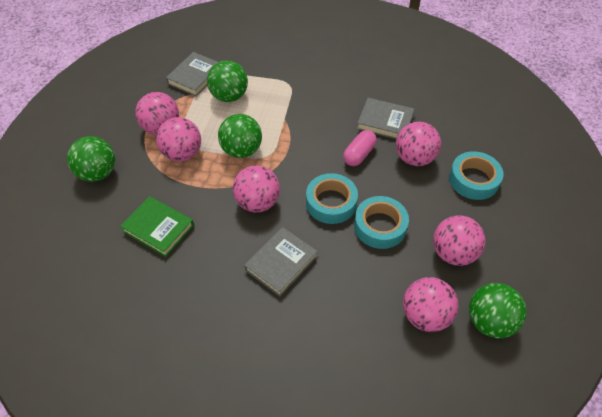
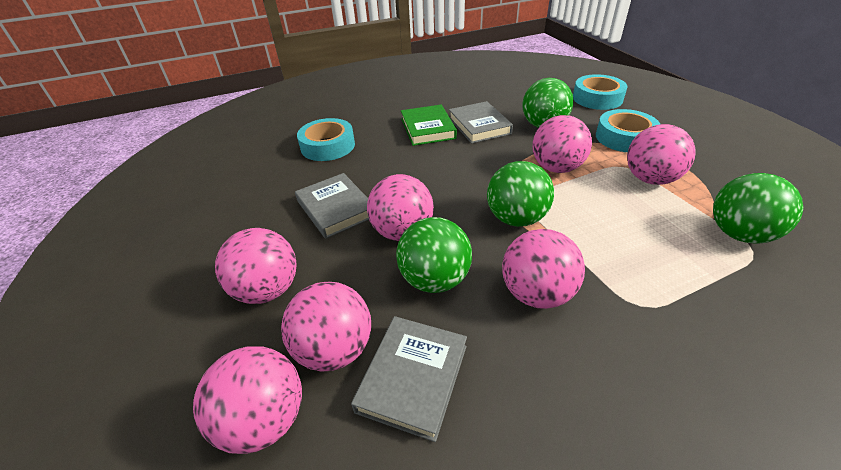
pink ball: [135,92,179,135] [156,117,201,162] [233,165,280,212] [396,122,441,166] [403,277,458,332] [433,216,486,266] = 6 -> [193,346,302,454] [215,228,297,304] [281,282,371,372] [367,174,434,241] [502,229,585,309] [533,115,592,173] [627,124,696,185] = 7
pink capsule: [343,130,377,166] = 1 -> none = 0

